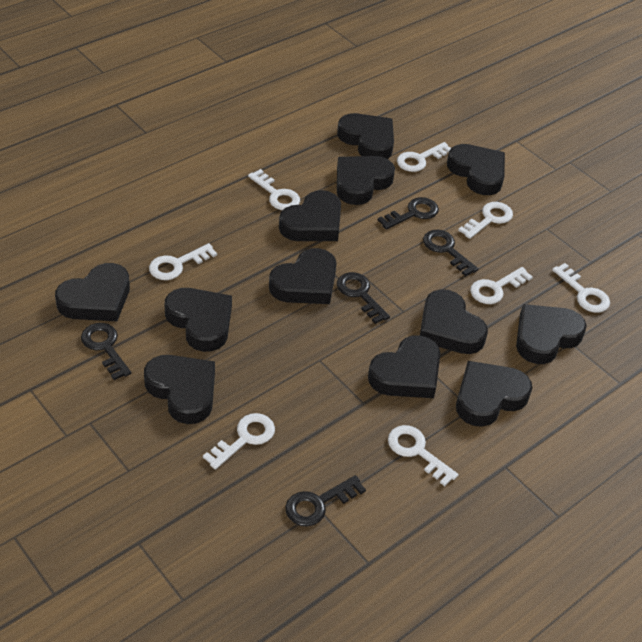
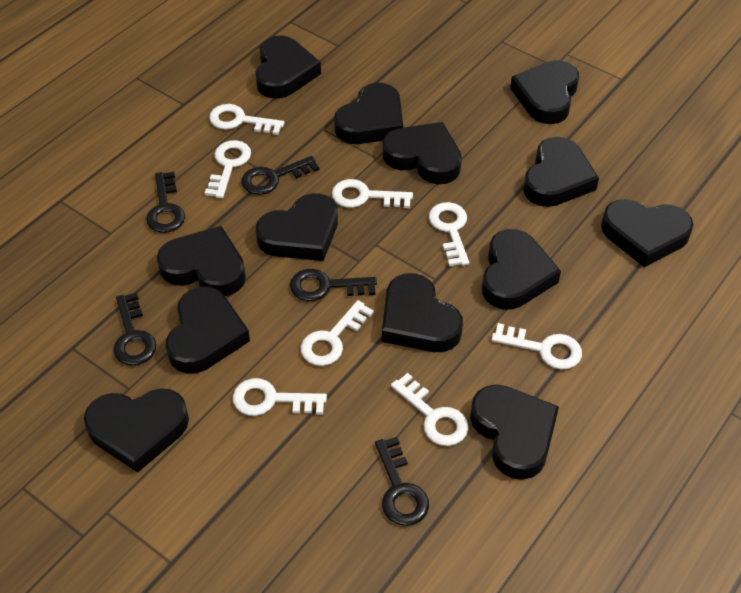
black heart: [55,263,130,321] [144,355,215,424] [165,288,232,352] [269,248,337,304] [279,190,341,241] [337,113,394,159] [337,156,395,205] [368,335,440,398] [420,289,488,354] [447,144,505,195] [456,361,532,427] [516,304,587,364] = 12 -> [84,388,189,473] [157,226,246,296] [166,287,250,374] [255,36,321,99] [256,193,338,261] [334,83,403,144] [382,122,462,184] [382,273,463,352] [470,385,559,480] [482,229,561,310] [510,60,579,124] [523,137,599,207] [601,199,694,267] = 13

